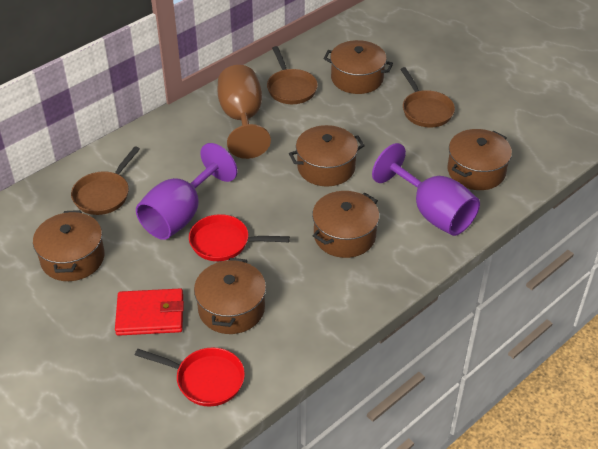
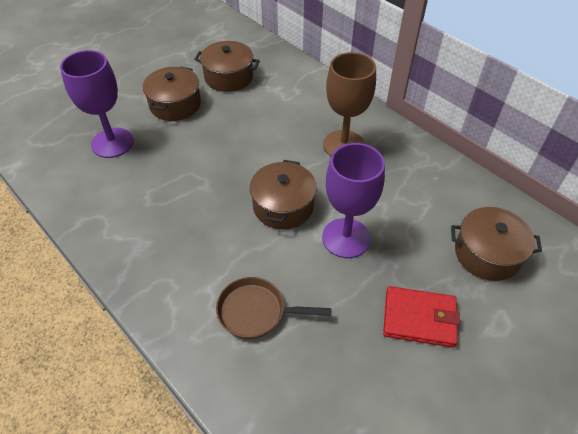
brown pan: [71,146,140,215] [267,46,318,104] [400,67,455,128] = 3 -> [216,277,332,339] = 1
brown pot: [33,210,105,281] [194,258,266,334] [289,125,365,187] [312,191,379,258] [324,40,393,94] [447,129,512,190] = 6 -> [143,66,201,121] [194,41,260,92] [250,160,317,229] [451,207,542,281] = 4
red pan: [135,348,245,407] [189,214,290,261] = 2 -> none = 0

